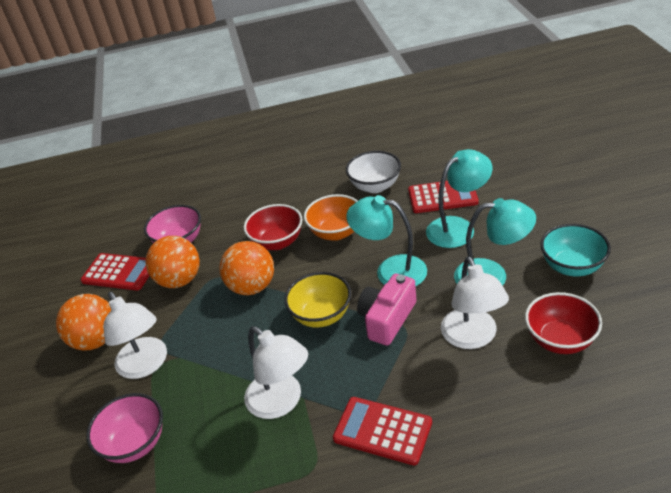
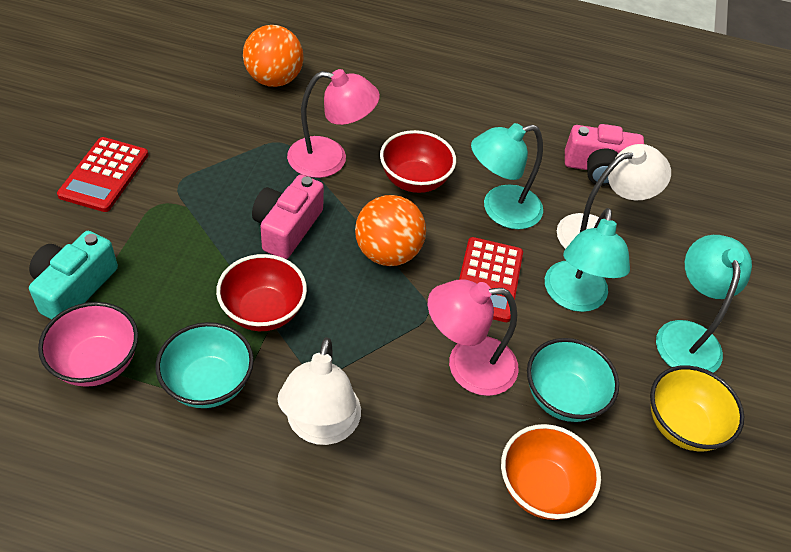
orange ball: [56,294,111,351] [145,236,200,288] [219,241,274,295] = 3 -> [243,25,304,87] [355,195,426,266] = 2
pink bowl: [86,393,163,463] [144,205,201,243] = 2 -> [38,302,138,387] = 1
pink camera: [357,274,416,346] = 1 -> [252,175,324,259] [565,124,644,186] = 2
pink lamp: none = 0 -> [287,69,380,178] [428,279,518,396] = 2
red calculator: [81,253,149,291] [333,397,432,466] [408,181,479,213] = 3 -> [57,137,148,212] [459,237,523,322] = 2
turquoise bowl: [540,224,611,276] = 1 -> [155,322,254,408] [527,338,619,422] = 2
turquoise camera: none = 0 -> [29,231,118,320] = 1
white bowl: [346,151,401,193] = 1 -> none = 0
white lamp: [103,292,167,379] [244,326,308,419] [441,256,509,349] = 3 -> [277,337,361,445] [557,144,671,249] = 2

